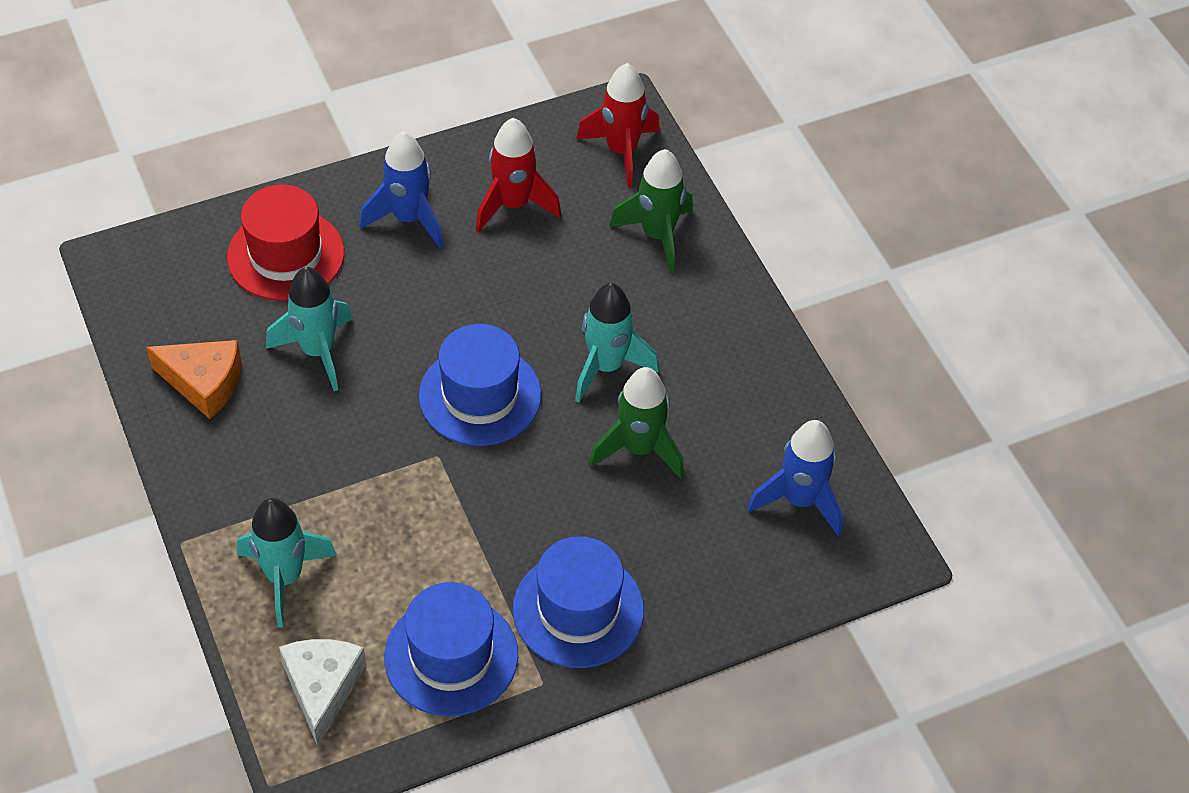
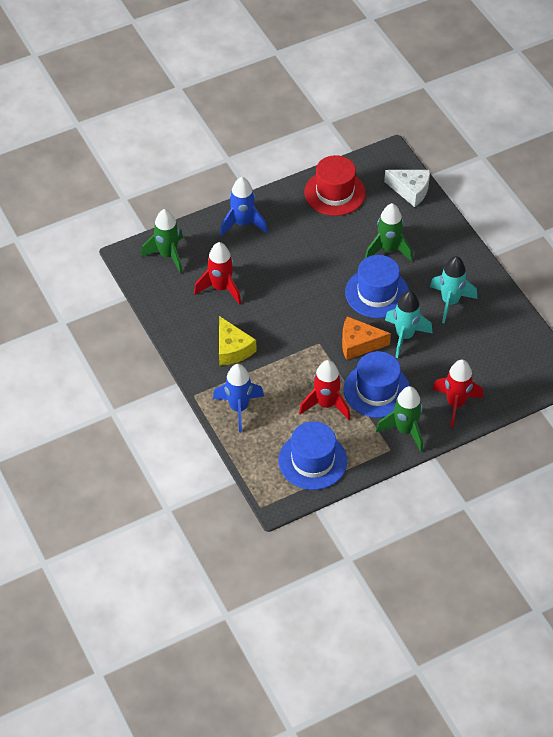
green rocket: [589,367,684,479] [609,149,693,274] = 2 -> [141,209,183,274] [365,203,413,261] [376,386,423,452] = 3
red rocket: [476,118,561,232] [576,63,660,188] = 2 -> [194,242,241,304] [299,360,350,420] [433,360,483,428] = 3
turquoise rocket: [237,498,337,628] [266,267,353,391] [575,283,659,403] = 3 -> [385,291,433,358] [430,256,477,324] = 2
yellow cheese: none = 0 -> [219,316,256,366] = 1

